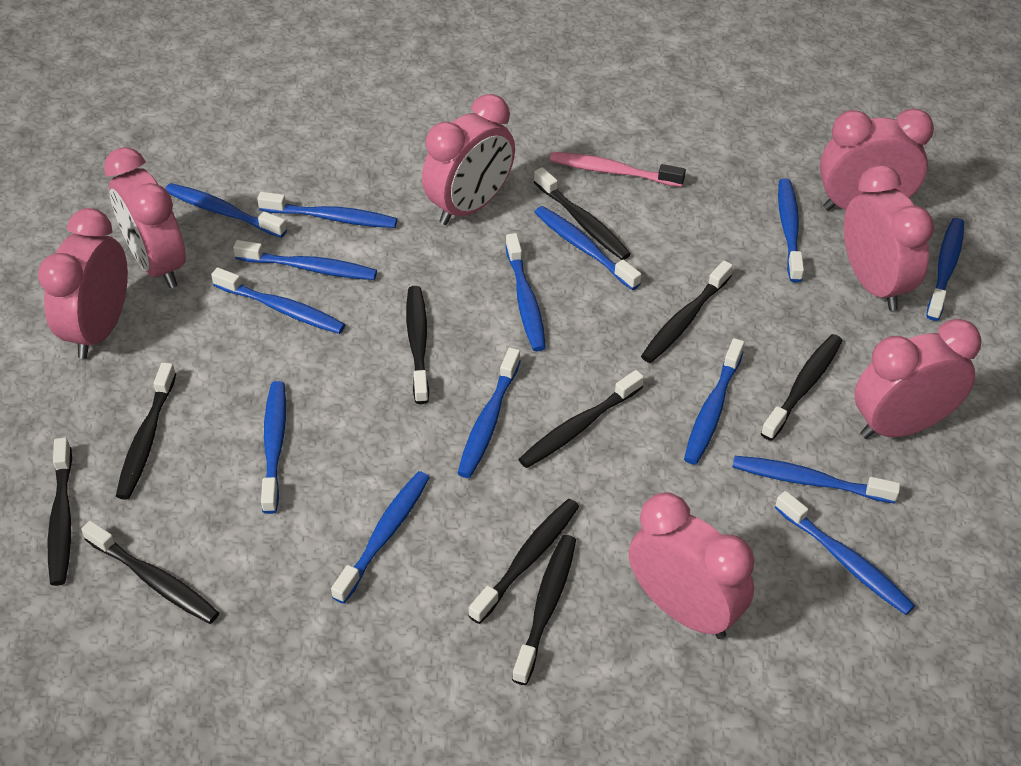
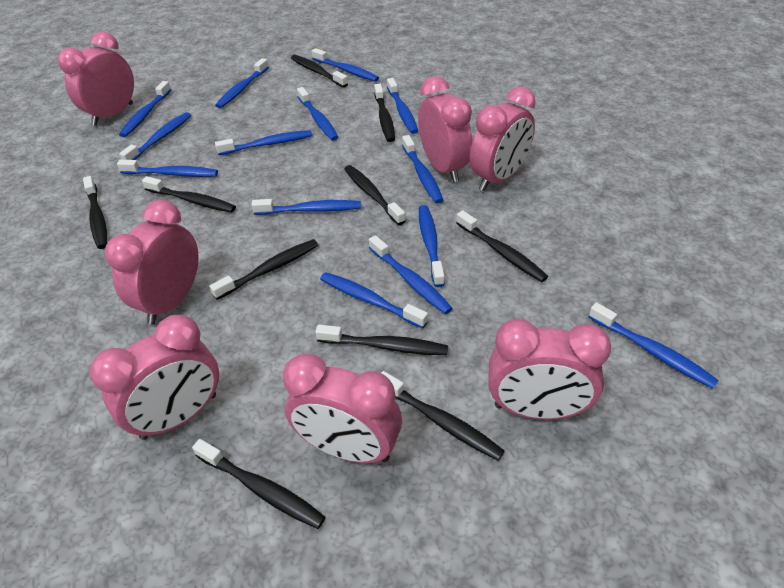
pink toothbrush: [550,152,686,187] = 1 -> none = 0

